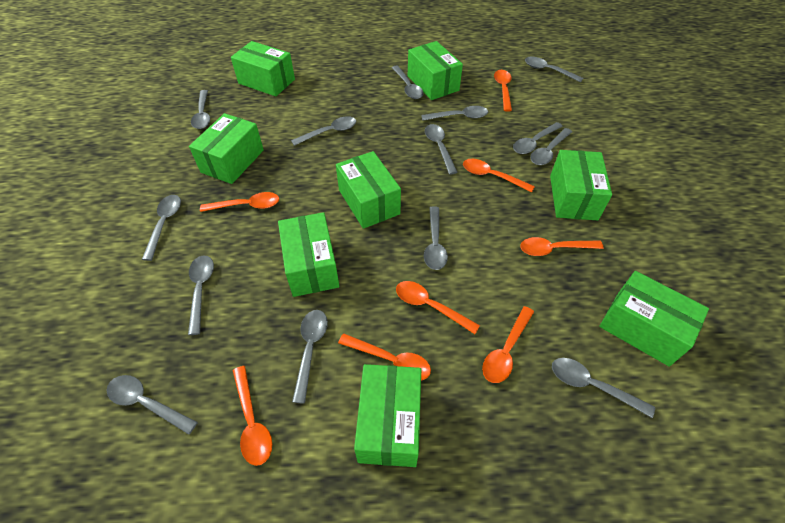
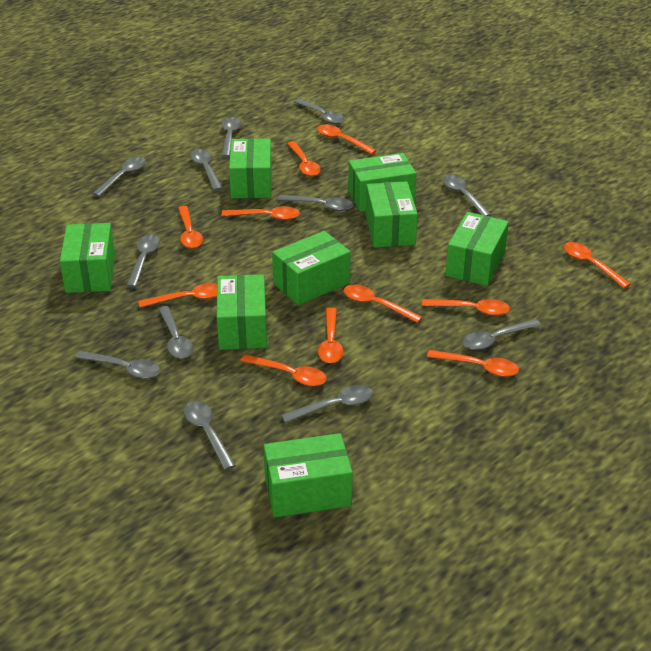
grey spoon: [106,375,198,435] [142,195,181,261] [188,256,214,335] [191,90,210,129] [291,116,356,146] [292,310,328,404] [392,66,423,99] [421,106,488,121] [424,206,448,270] [425,124,458,175] [513,122,563,154] [525,57,583,83] [530,128,572,165] [552,358,655,418] = 14 -> [75,351,160,379] [92,157,146,197] [126,234,160,288] [158,306,193,359] [184,401,236,470] [190,149,223,191] [222,117,241,157] [278,195,353,211] [281,385,373,423] [294,99,344,124] [443,175,491,216] [463,319,541,350] = 12
orange spoon: [200,192,279,212] [233,366,272,466] [338,334,431,380] [396,281,480,334] [463,159,535,192] [482,306,534,383] [494,70,512,112] [520,237,604,256] = 8 -> [138,283,217,308] [178,206,203,249] [222,206,300,220] [240,354,327,386] [287,141,321,176] [317,124,377,155] [318,308,344,363] [344,285,422,323] [422,299,510,316] [427,350,519,377] [564,242,631,288] = 11

